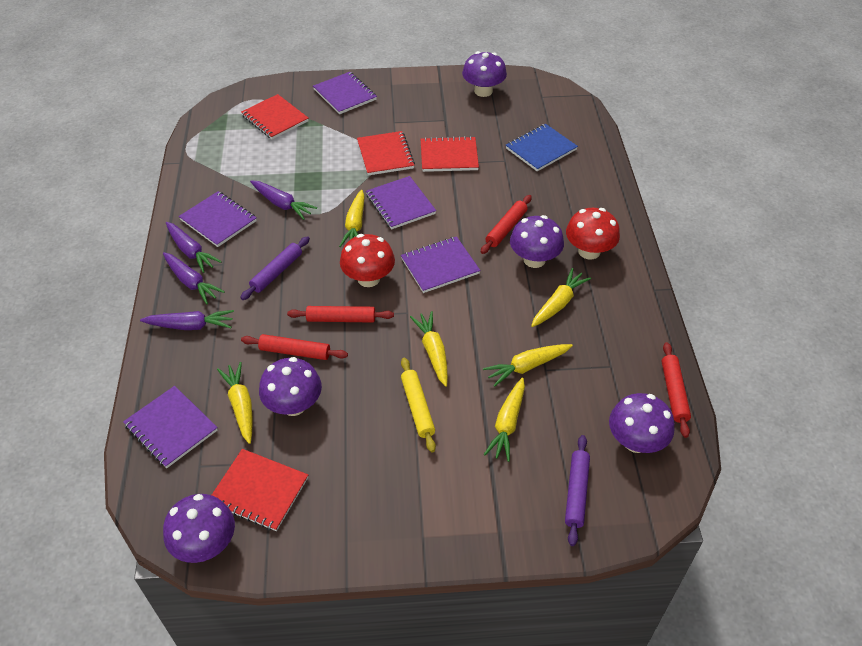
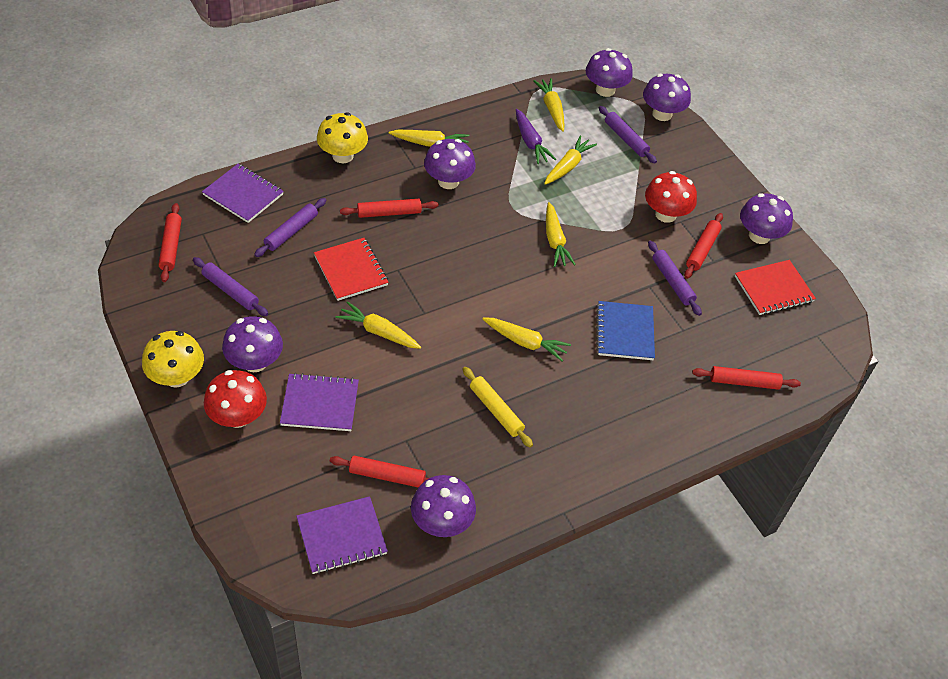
purple carrot: [140,310,234,330] [163,252,225,304] [166,222,222,273] [250,180,317,220] = 4 -> [516,109,556,164] = 1
purple mushroom: [163,494,235,563] [259,357,322,416] [462,51,507,97] [510,215,564,268] [609,393,675,453] = 5 -> [222,316,283,372] [411,475,476,537] [424,139,476,189] [586,48,633,97] [643,73,691,121] [740,193,793,244] = 6
purple notebook: [123,386,218,468] [179,191,257,247] [313,72,377,114] [366,176,436,229] [401,236,480,293] = 5 -> [202,164,284,223] [280,373,359,431] [296,496,388,574] = 3
purple rolling pin: [240,236,310,300] [565,435,590,546] = 2 -> [193,257,268,316] [254,198,326,257] [599,106,657,164] [648,240,702,316] = 4
red notebook: [212,449,308,531] [241,94,309,139] [357,131,415,176] [421,136,479,172] = 4 -> [314,238,389,301] [735,260,816,315] = 2
red rolling pin: [241,334,348,360] [287,306,394,323] [481,195,532,254] [662,342,691,438] = 4 -> [158,203,182,282] [330,456,429,488] [340,199,439,218] [684,213,723,279] [692,366,801,390] = 5
yellow mushroom: none = 0 -> [142,331,204,388] [317,112,368,163] = 2

